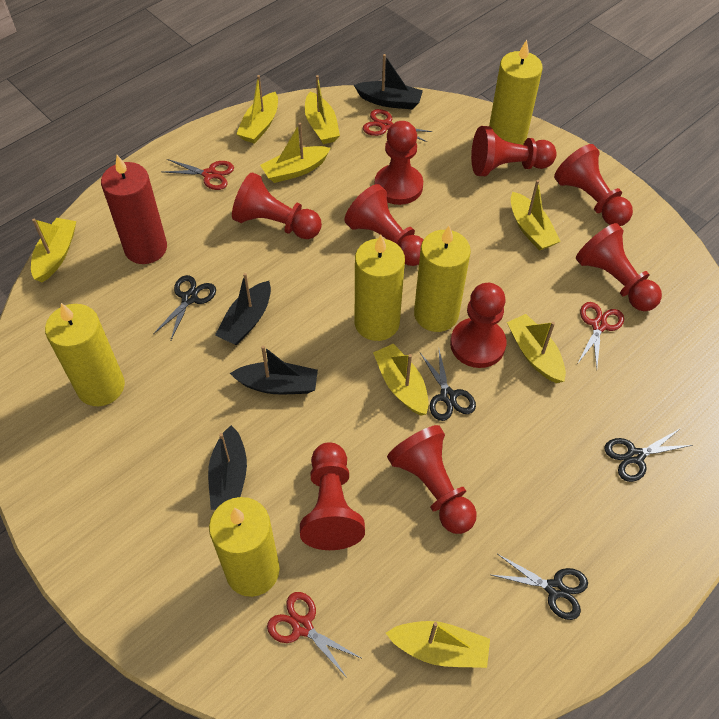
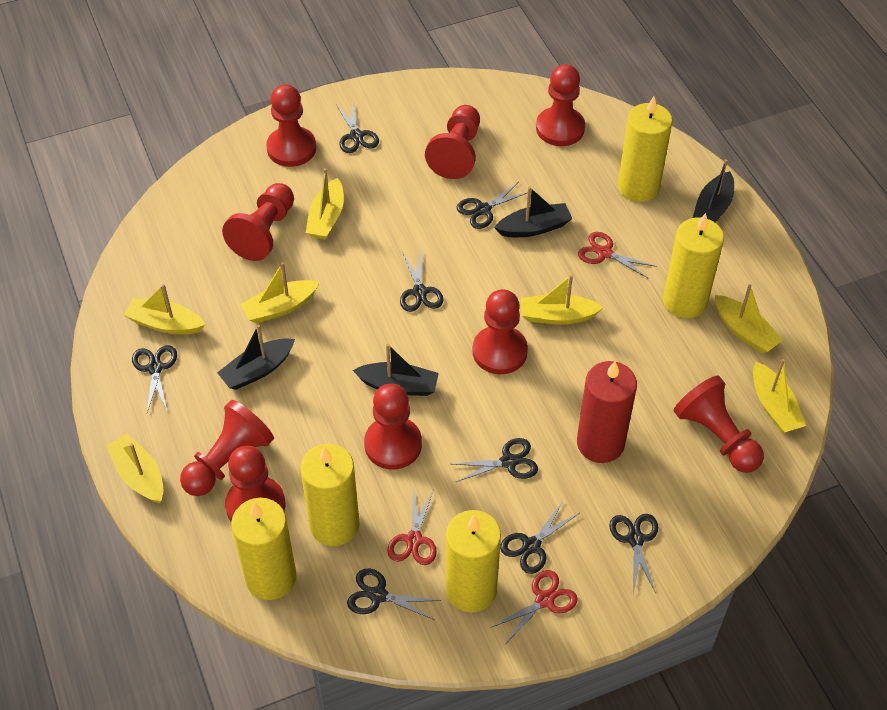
black scissors: [153,275,216,342] [420,350,476,421] [492,554,588,620] [605,428,693,482] = 4 -> [132,345,177,412] [336,100,379,153] [347,569,441,620] [400,252,444,312] [453,438,538,482] [457,182,528,229] [500,502,579,574] [609,514,658,593] = 8
red scissors: [163,159,234,190] [267,592,363,679] [363,109,433,142] [578,302,624,368] = 4 -> [387,488,437,565] [492,570,578,643] [578,232,657,279] = 3
yellow boat: [31,218,76,282] [236,75,278,144] [260,123,331,183] [305,75,340,144] [373,343,429,415] [386,621,490,668] [507,314,566,383] [511,180,561,251] = 8 -> [106,434,164,503] [124,284,205,334] [240,262,319,323] [306,168,344,240] [521,274,604,325] [714,284,783,353] [753,359,806,433] = 7

